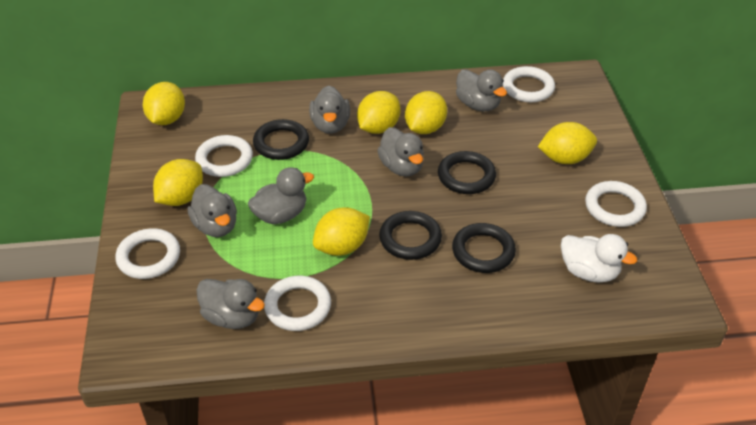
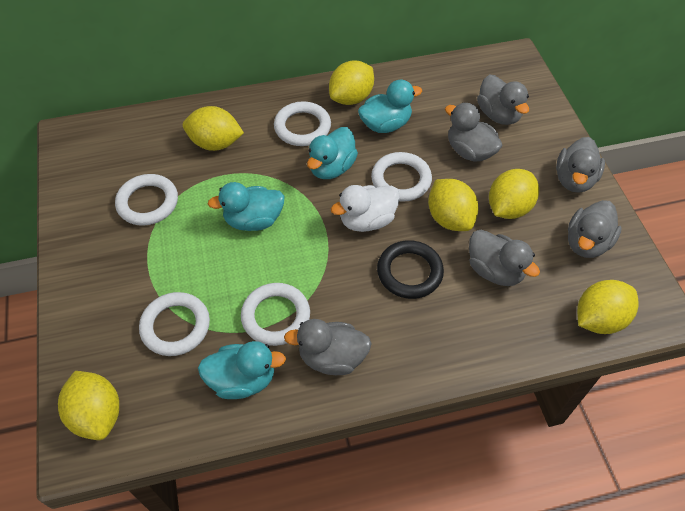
black ring: [253,119,309,160] [379,211,442,260] [438,151,496,194] [452,223,516,273] = 4 -> [377,240,444,299] = 1
turquoise duck: none = 0 -> [198,341,286,399] [208,182,285,231] [307,127,358,179] [358,79,422,133] = 4

